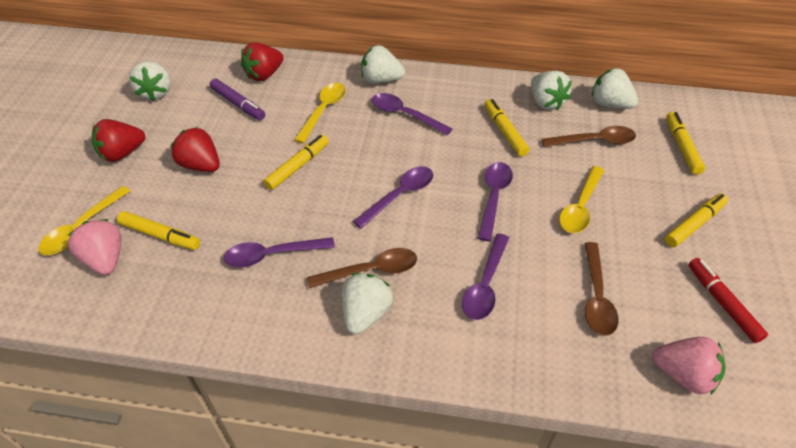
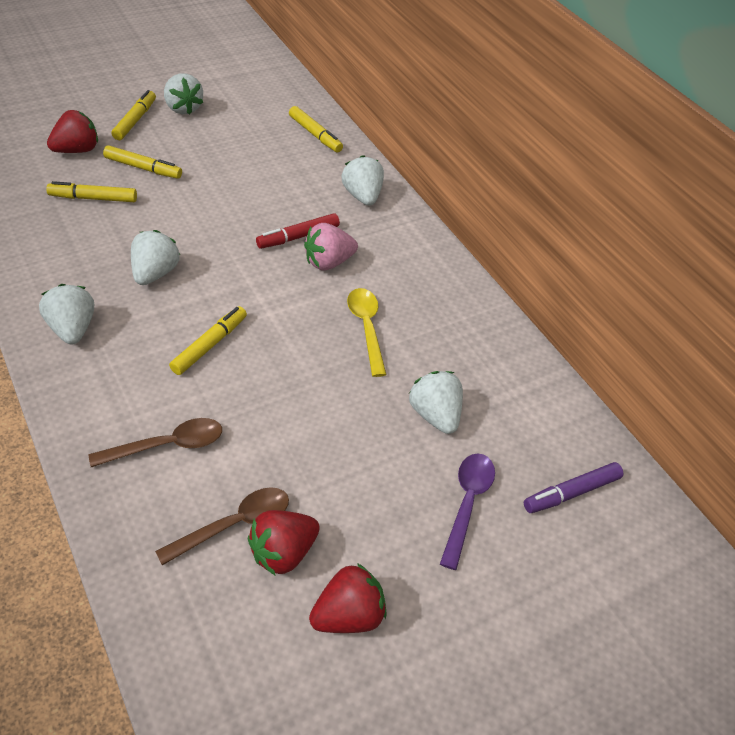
brown spoon: [307,248,417,288] [542,126,636,147] [584,242,619,336] = 3 -> [89,418,222,467] [155,487,289,565] = 2
pink strawberry: [68,219,121,275] [652,337,726,394] = 2 -> [304,223,358,270] = 1
purple spoon: [224,237,335,268] [353,166,433,229] [372,93,453,135] [462,233,509,320] [478,162,513,242] = 5 -> [440,453,495,570] = 1
yellow spoon: [39,186,130,255] [294,83,346,144] [559,166,604,233] = 3 -> [347,288,387,377] = 1

